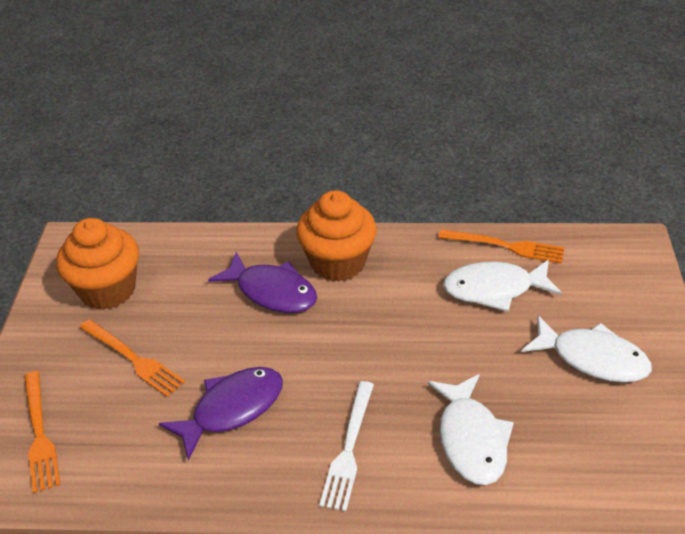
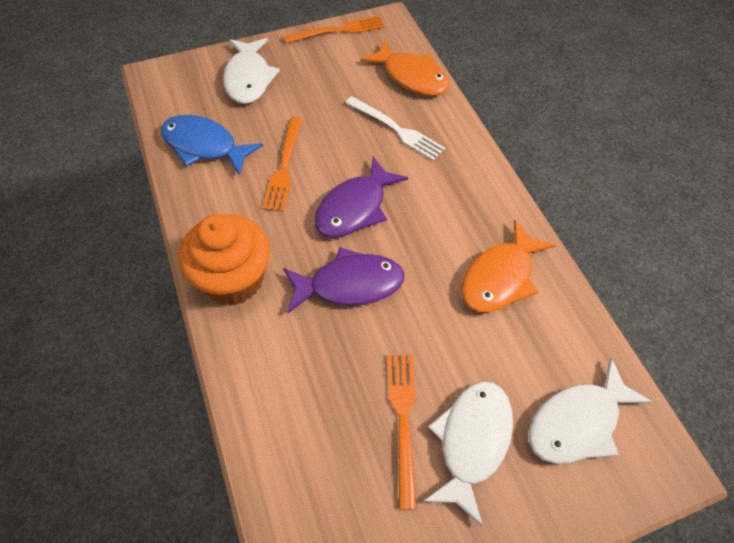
blue fish: none = 0 -> [161,115,263,176] = 1
orange cupcake: [56,218,139,310] [296,190,377,282] = 2 -> [179,214,270,305] = 1
orange fish: none = 0 -> [360,39,450,96] [461,220,556,312] = 2

